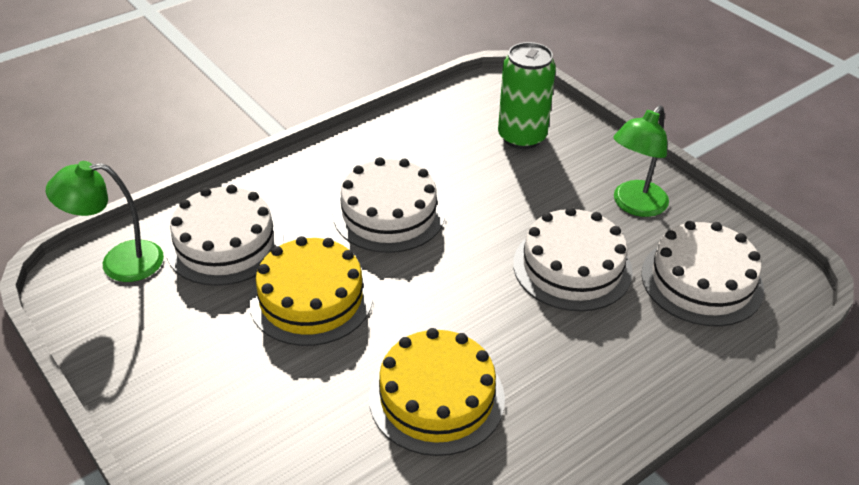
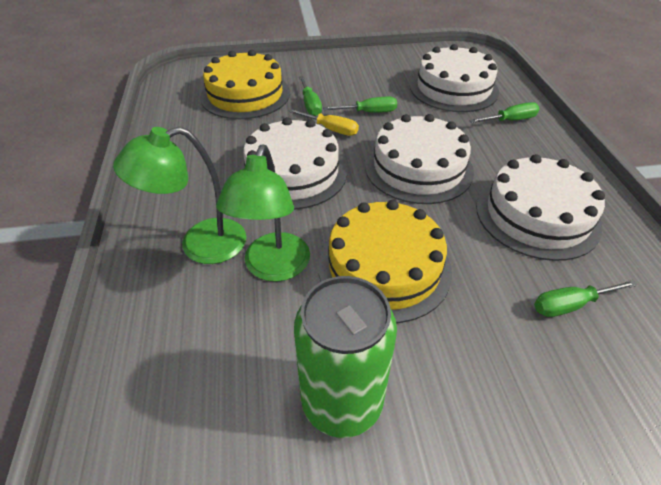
green screwdriver: none = 0 -> [299,76,322,116] [323,96,397,113] [469,102,539,123] [534,280,638,317] = 4
yellow screwdriver: none = 0 -> [288,109,359,136] = 1

